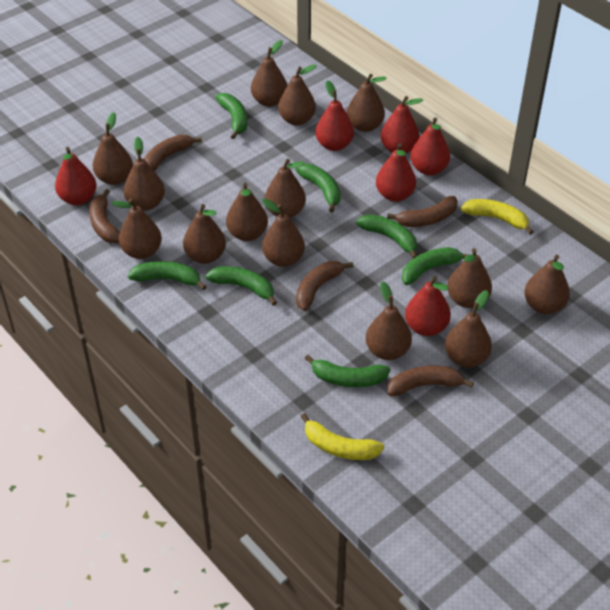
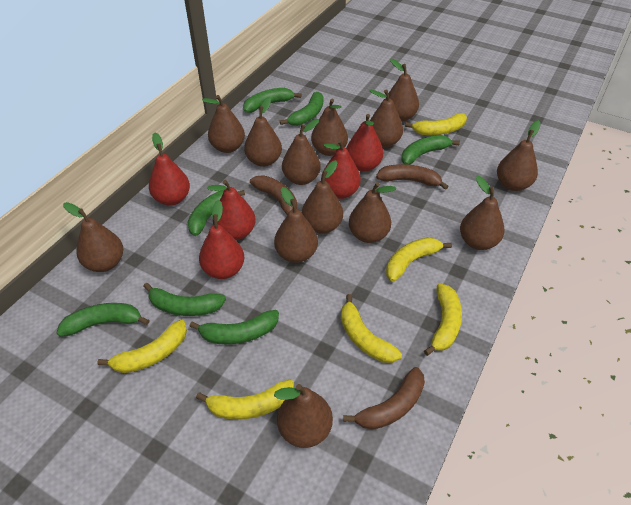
brown banana: [89,189,120,243] [144,135,202,171] [296,261,354,311] [387,196,458,227] [387,366,474,396] = 5 -> [250,175,297,215] [343,367,425,430] [376,164,449,190] = 3
brown pear: [93,112,133,185] [111,198,162,259] [124,137,165,211] [183,204,226,264] [226,182,268,241] [251,40,287,107] [262,198,305,267] [265,159,306,218] [278,65,317,126] [347,74,387,132] [366,281,412,360] [445,290,492,367] [447,248,492,308] [524,255,570,314] = 14 -> [63,202,123,272] [202,95,245,153] [244,97,282,167] [274,187,318,263] [274,384,333,448] [282,119,321,185] [302,160,343,234] [311,99,348,156] [349,182,396,243] [370,89,403,148] [388,59,419,122] [460,176,504,250] [497,120,540,191] = 13
red pear: [55,147,97,205] [315,80,354,151] [376,143,416,201] [381,96,423,154] [405,276,451,336] [410,118,450,175] = 6 -> [149,133,190,206] [199,200,244,279] [207,180,256,240] [321,139,361,199] [346,114,383,172] = 5
yellow banana: [300,413,384,460] [461,199,534,235] = 2 -> [97,320,187,373] [196,379,294,420] [341,294,402,363] [386,237,452,282] [405,113,467,135] [424,283,462,356] = 6

